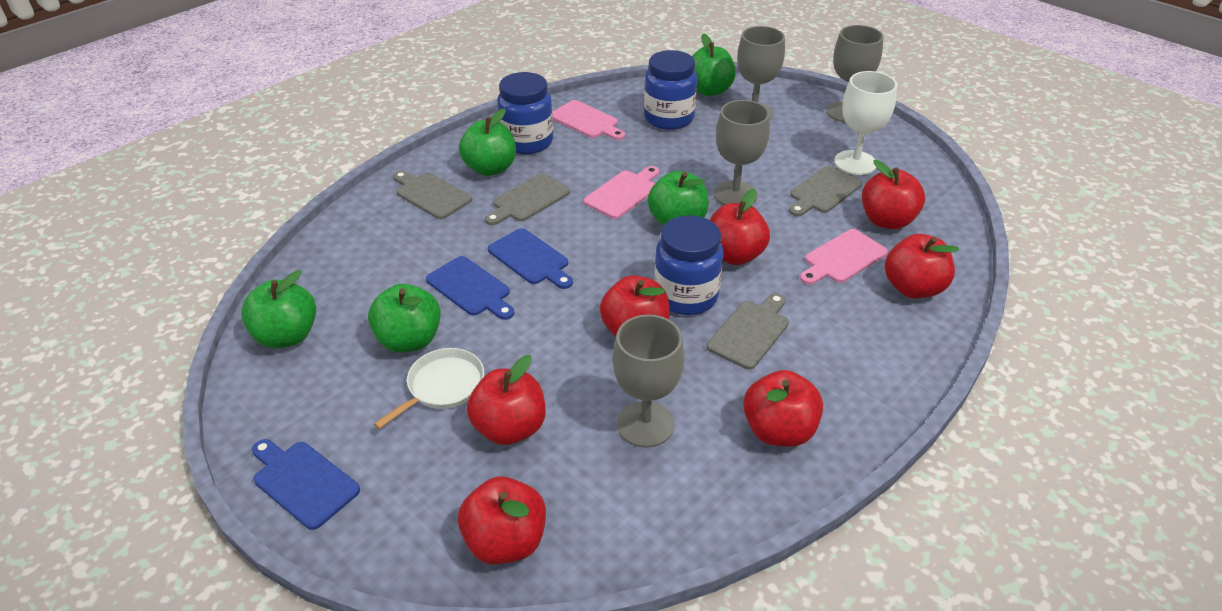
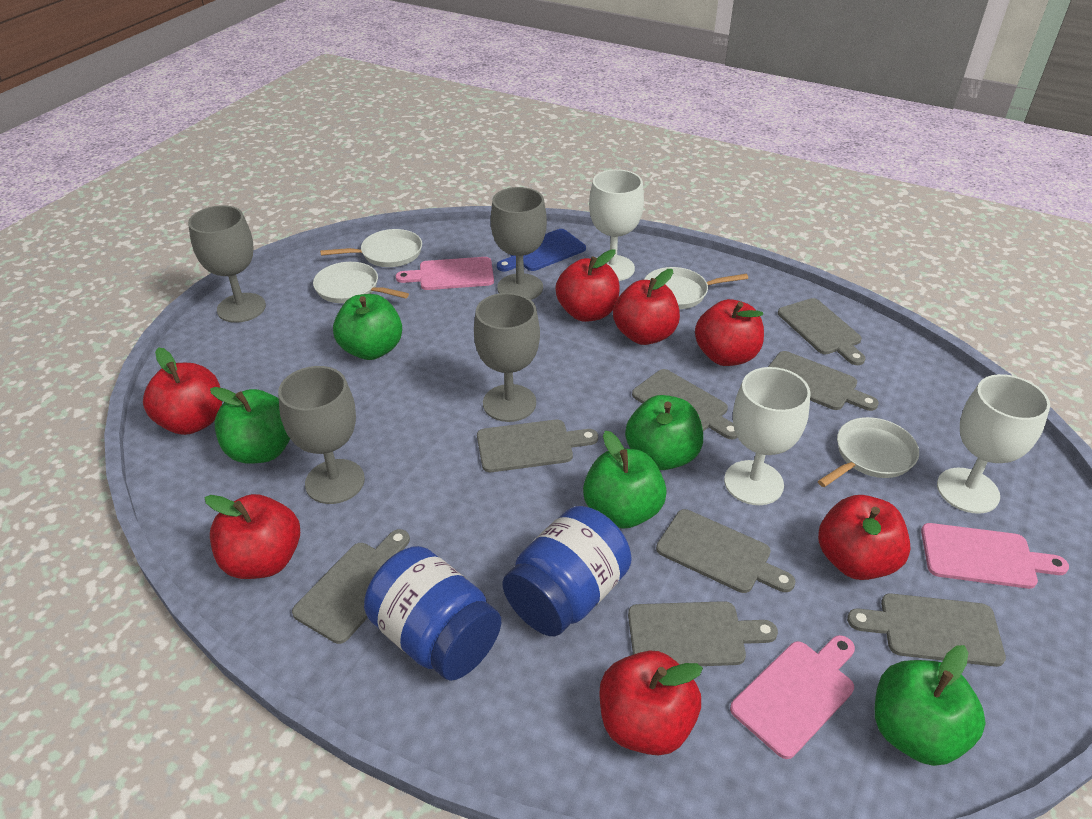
blue cutting board: [252,439,360,530] [426,256,515,320] [488,228,573,289] = 3 -> [497,229,586,272] = 1
blue jar: [497,72,553,154] [644,50,697,130] [654,215,723,315] = 3 -> [364,546,501,681] [502,506,632,636] = 2
grey cutting board: [393,171,472,219] [485,173,570,225] [706,293,789,370] [789,166,862,216] = 4 -> [292,529,410,644] [477,420,598,472] [628,601,778,666] [632,369,738,439] [656,509,796,593] [768,351,879,411] [778,298,866,365] [847,593,1006,667] = 8
white goblet: [834,71,897,175] = 1 -> [589,169,644,281] [724,367,811,505] [937,374,1050,514] = 3
white pan: [374,348,484,429] = 1 -> [313,262,409,303] [320,229,422,267] [644,267,748,309] [818,417,919,487] = 4

